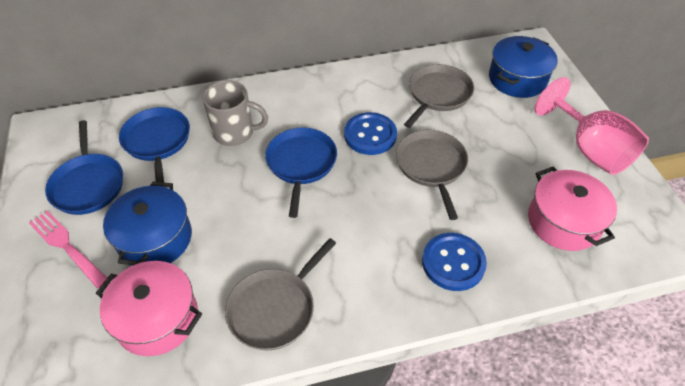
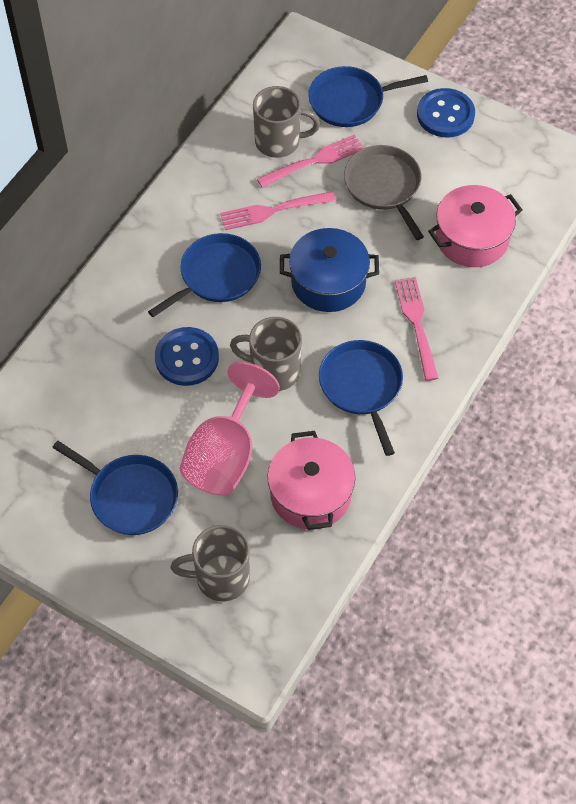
blue pan: [45,120,123,215] [119,107,190,182] [265,128,337,218] = 3 -> [52,441,178,535] [148,233,261,317] [308,66,428,127] [319,340,403,456] = 4
blue pot: [103,181,192,266] [489,36,558,98] = 2 -> [280,228,379,312] = 1
grey mug: [202,80,268,146] = 1 -> [171,525,250,602] [230,317,302,391] [253,86,320,158] = 3
grey pan: [225,238,336,350] [396,130,468,220] [404,64,474,128] = 3 -> [344,145,424,240] = 1
pink fork: [29,210,107,288] = 1 -> [220,191,336,230] [257,135,364,188] [395,277,438,381] = 3

